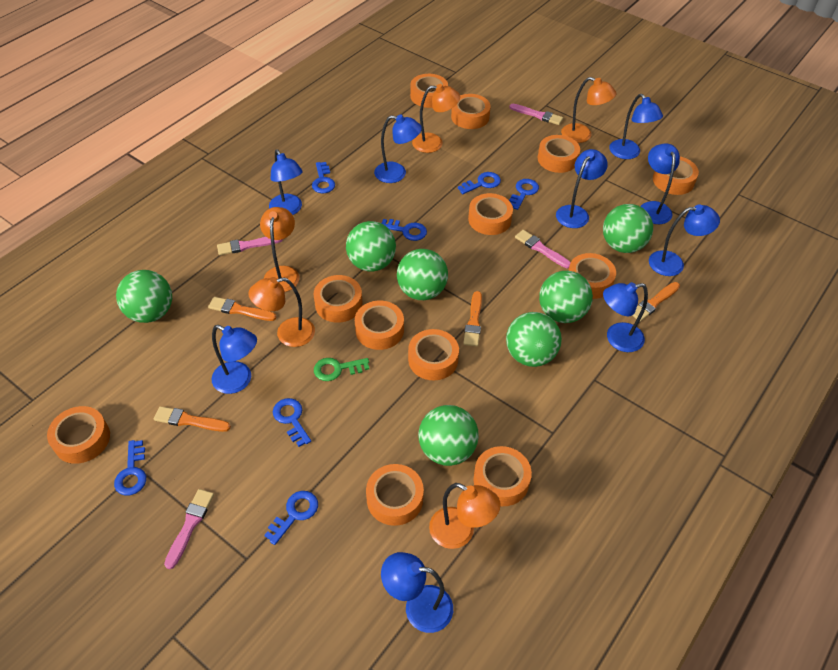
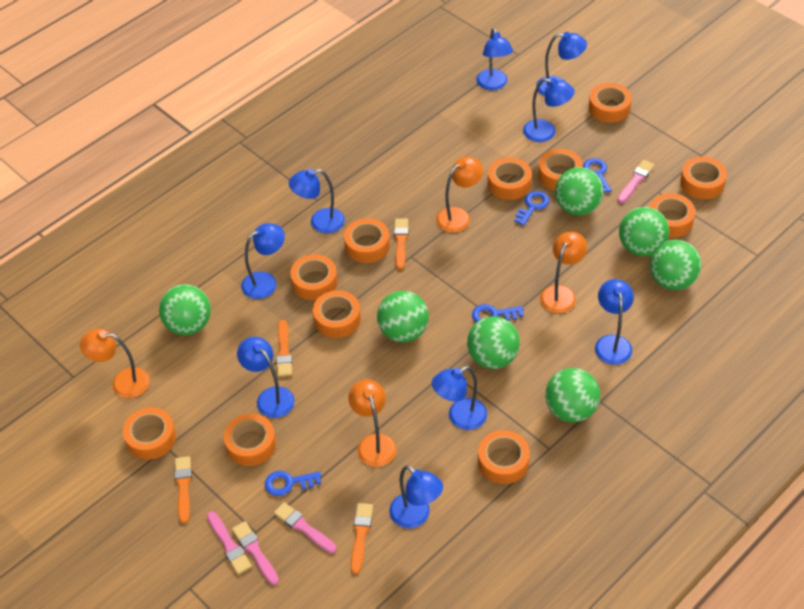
blue key: [114,440,146,495] [264,491,318,545] [273,398,311,447] [312,162,335,193] [381,219,427,241] [458,172,501,194] [509,179,539,210] = 7 -> [265,471,321,496] [472,304,524,322] [514,191,549,226] [583,158,612,193] = 4
green key: [314,358,369,381] = 1 -> none = 0
orange lamp: [248,277,315,347] [260,207,299,292] [412,84,460,153] [429,483,501,549] [561,77,616,143] = 5 -> [80,329,150,398] [348,379,397,467] [436,157,483,233] [540,231,587,313] = 4
orange tape: [47,406,110,464] [314,275,362,323] [355,301,404,350] [366,464,424,526] [408,329,459,380] [410,74,448,108] [451,94,490,129] [468,193,513,235] [473,446,532,506] [538,135,580,173] [568,253,616,299] [653,157,699,195] = 12 -> [123,407,176,460] [224,413,276,466] [290,254,338,300] [313,290,361,338] [344,218,390,263] [478,430,530,484] [488,157,532,200] [538,149,583,190] [589,83,632,123] [650,193,695,237] [680,157,727,199] = 11

